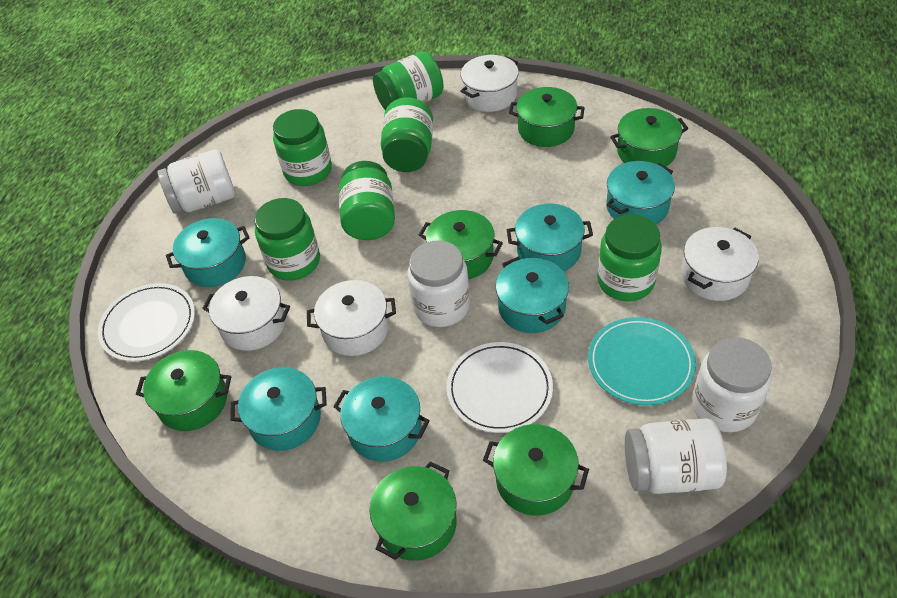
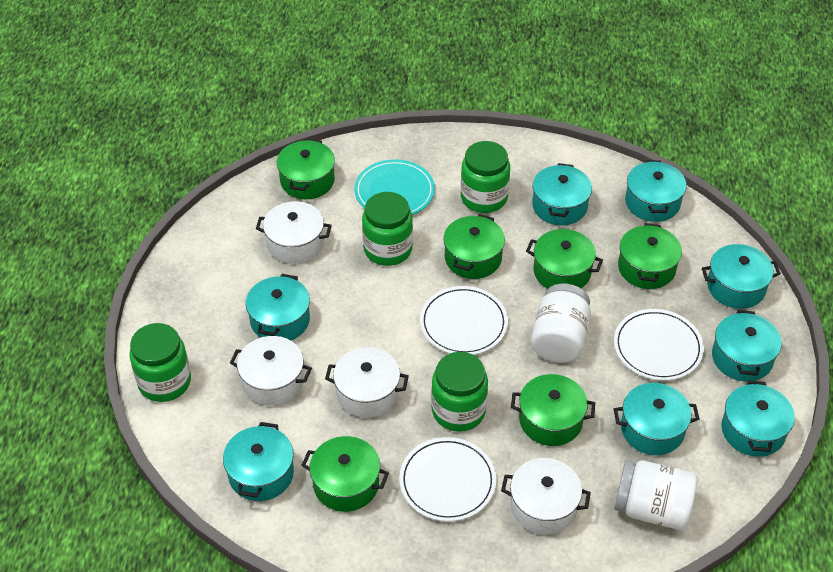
green jar: [254,198,320,281] [273,109,332,186] [339,161,395,240] [373,51,443,111] [381,97,433,172] [597,214,662,301] = 6 -> [130,323,191,402] [362,192,413,266] [431,352,488,432] [461,141,510,213] = 4
turquoise pot: [166,218,250,287] [230,367,327,451] [333,376,430,462] [496,256,569,333] [507,204,593,271] [606,161,675,225] = 6 -> [223,422,294,501] [246,274,310,340] [532,163,592,225] [614,383,700,455] [625,160,686,222] [702,244,781,309] [712,310,782,381] [721,380,795,457] = 8
white jar: [157,149,235,214] [408,241,470,327] [625,418,727,494] [692,337,772,432] = 4 -> [531,284,591,363] [614,460,698,530] = 2
white plate: [98,283,195,362] [447,342,553,433] = 2 -> [399,437,496,522] [420,286,508,355] [614,309,704,381] = 3

